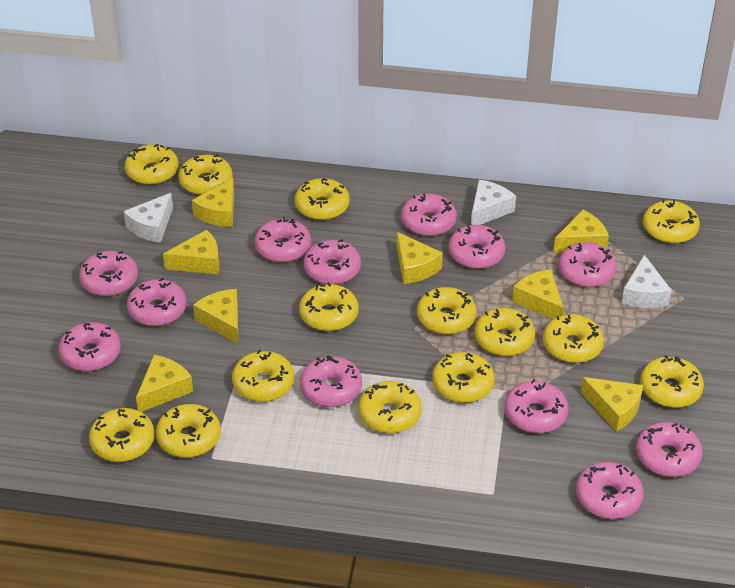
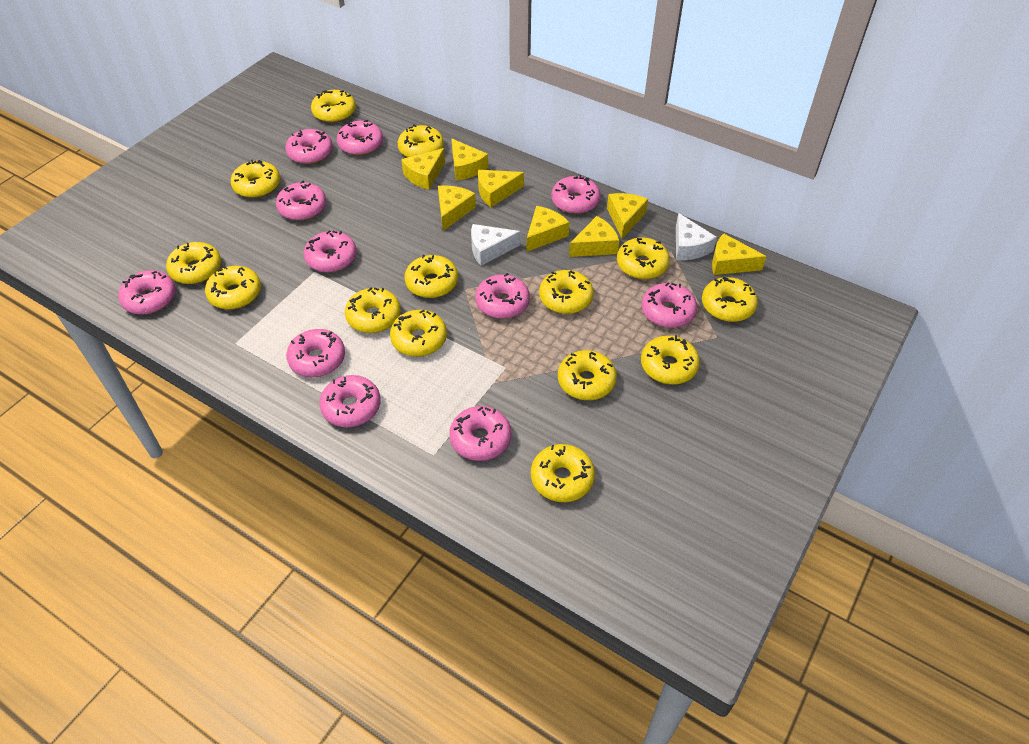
pink donut: [59,322,121,371] [79,251,138,296] [127,278,187,326] [254,217,311,263] [300,356,362,407] [303,239,361,285] [401,193,457,236] [448,225,506,269] [505,379,568,433] [558,242,617,287] [576,462,644,519] [636,422,702,477] = 12 -> [118,270,176,315] [276,181,326,221] [285,129,333,164] [286,329,345,377] [304,230,357,272] [319,375,381,427] [337,120,383,156] [449,406,511,461] [475,273,530,319] [551,175,600,214] [642,282,697,328] = 11
white cheese: [124,193,173,243] [471,180,516,225] [622,255,672,308] = 3 -> [471,224,520,266] [676,213,717,260] = 2

